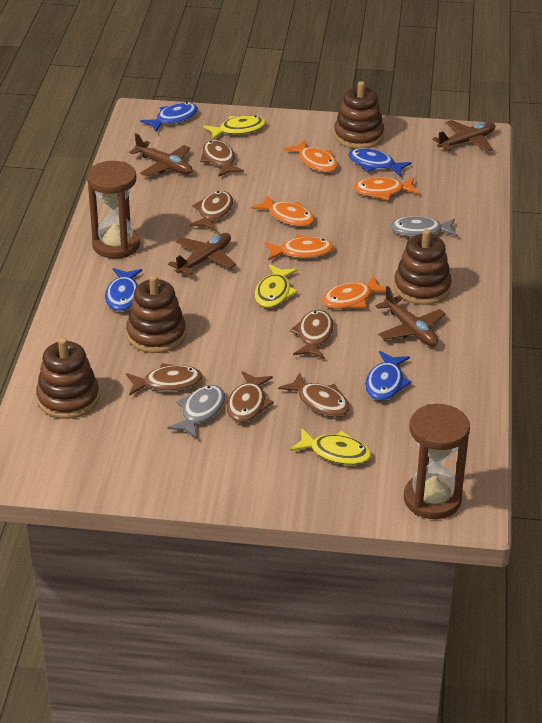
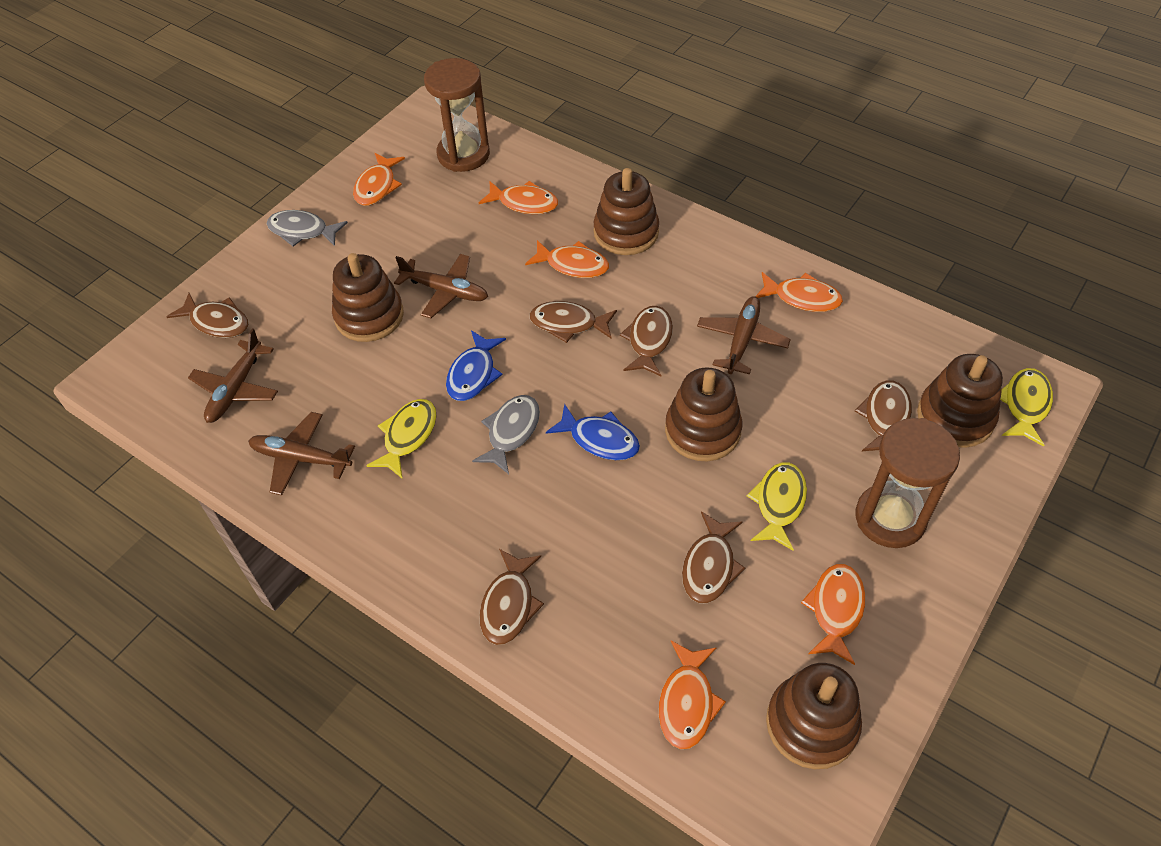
blue fish: [105,268,142,311] [140,102,198,132] [348,148,412,177] [365,351,412,400] = 4 -> [446,330,506,401] [546,404,640,460] = 2
brown stacking toy: [36,338,100,419] [126,275,186,353] [334,81,384,149] [394,229,452,305] = 4 -> [332,253,404,342] [594,168,659,255] [665,367,742,461] [766,663,862,769] [917,354,1003,448] = 5
orange fish: [251,195,315,226] [265,235,334,260] [284,140,338,172] [322,276,386,309] [353,177,419,200] = 5 -> [353,153,405,206] [479,181,558,214] [525,240,609,278] [659,641,726,749] [755,272,843,312] [801,564,865,665] = 6

